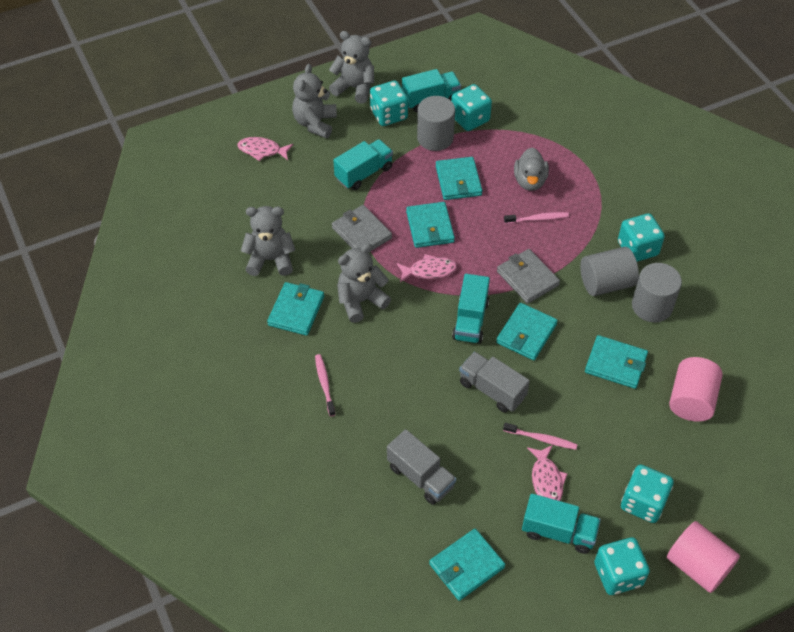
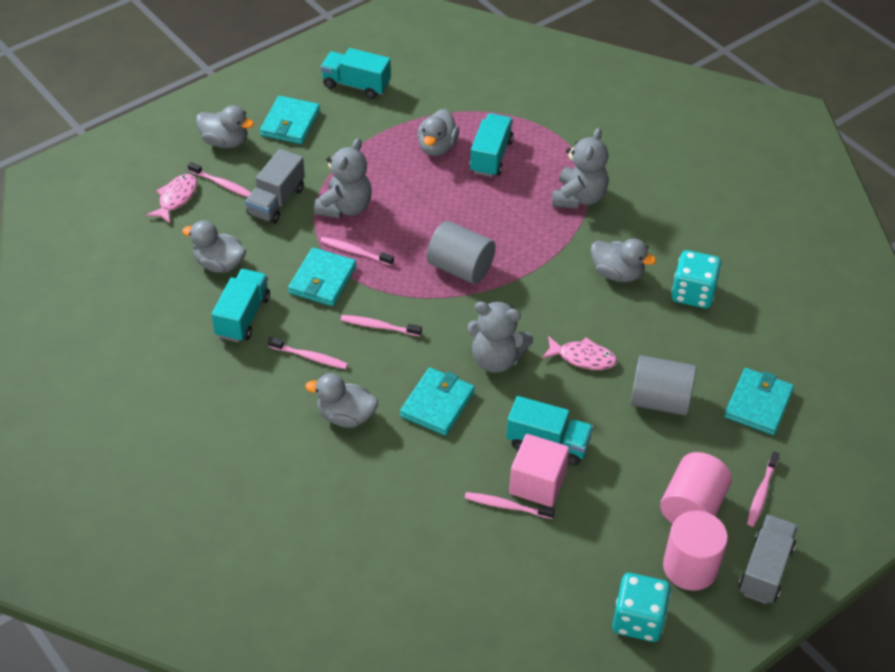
grey cylinder: [417,96,455,151] [580,247,639,296] [632,263,682,323] = 3 -> [427,221,496,284] [630,355,696,415] = 2
grey duck: [514,147,549,191] = 1 -> [182,220,246,273] [196,105,254,148] [305,373,378,428] [417,109,459,156] [591,239,656,282] = 5
grey teddy bear: [241,206,295,276] [292,64,337,138] [329,31,374,104] [337,243,391,323] = 4 -> [314,138,372,218] [467,301,533,373] [552,128,609,209] = 3
grey wallet: [332,205,392,250] [497,249,560,304] = 2 -> none = 0
pink cube: none = 0 -> [509,434,569,507] = 1
pink fish: [237,137,293,161] [397,254,457,282] [527,445,567,501] = 3 -> [146,174,197,223] [542,336,617,370] = 2
pink toothbrush: [315,354,336,417] [503,423,578,450] [504,212,569,224] = 3 -> [188,162,251,197] [268,337,348,369] [320,237,394,266] [341,315,422,336] [465,492,555,519] [747,451,779,527] = 6
turquoise dice: [370,81,408,126] [451,84,492,131] [594,537,650,595] [618,213,665,262] [621,465,674,523] = 5 -> [612,573,671,642] [671,250,722,309] = 2
turquoise wallet: [267,282,324,336] [406,202,455,248] [429,529,505,601] [436,157,483,200] [496,303,558,360] [585,335,648,389] = 6 -> [260,96,320,144] [288,248,356,306] [400,368,475,436] [724,368,794,435] = 4

